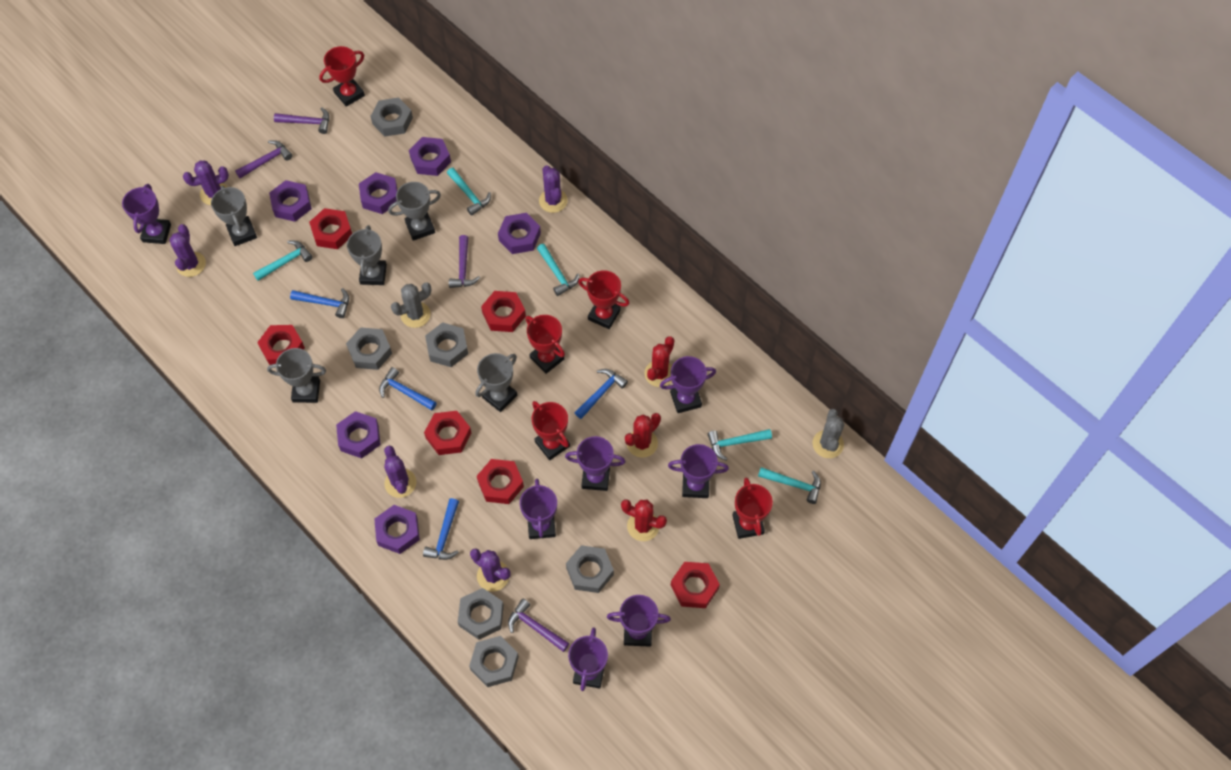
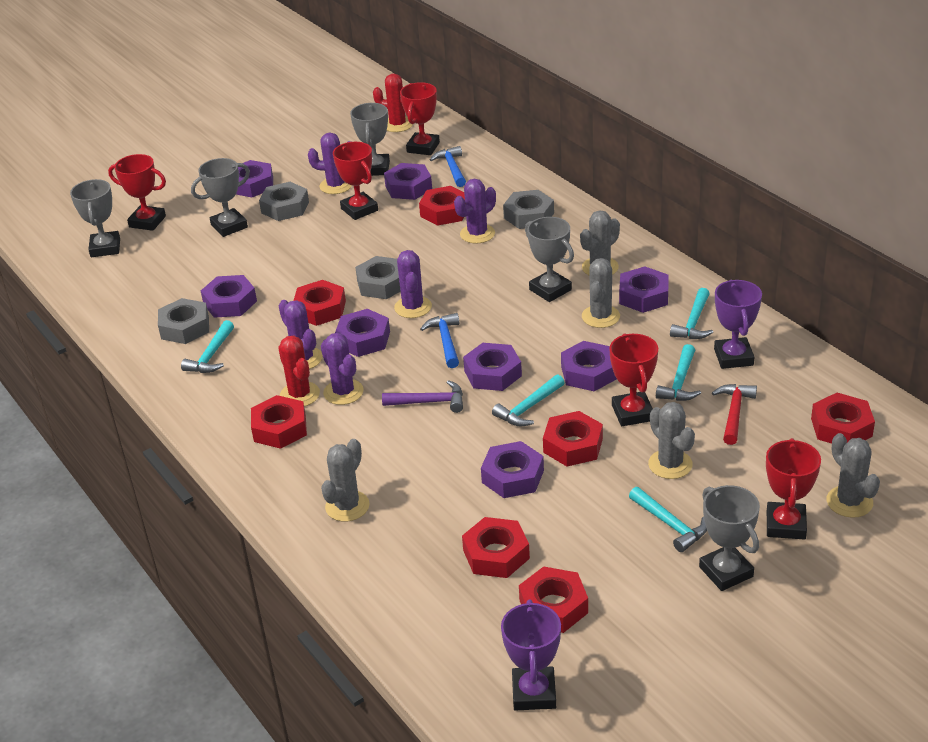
blue hammer: [290,288,349,318] [379,367,437,410] [423,498,459,560] [575,369,628,419] = 4 -> [420,313,459,368] [430,146,466,187] = 2
grey cactus: [391,283,431,328] [812,409,844,458] = 2 -> [321,439,370,522] [580,210,620,276] [582,258,620,328] [648,402,695,479] [826,433,880,518] = 5
grey nut: [346,327,392,370] [370,97,413,137] [425,322,468,367] [458,588,504,640] [469,636,519,687] [566,545,614,593] = 6 -> [158,298,209,344] [259,182,309,221] [355,256,401,299] [503,190,554,229] = 4
purple hammer: [235,140,292,178] [274,107,329,134] [449,235,480,288] [508,599,569,652] = 4 -> [382,380,463,413] = 1
purple nut: [269,180,312,222] [336,411,381,458] [359,172,398,214] [374,505,420,554] [409,137,451,176] [498,213,541,254] = 6 -> [201,275,257,318] [236,160,273,198] [335,309,390,357] [384,163,432,200] [463,343,522,391] [481,441,544,498] [561,341,617,391] [619,266,669,313] = 8
purple trophy: [122,184,171,244] [520,479,557,539] [565,436,626,491] [568,627,608,691] [607,595,671,647] [660,356,716,413] [668,444,729,498] = 7 -> [501,599,561,710] [714,280,762,369] = 2
red cactus: [621,499,667,541] [625,413,661,458] [644,336,674,387] = 3 -> [278,335,320,406] [373,73,413,132] = 2
red hammer: none = 0 -> [712,384,757,445] = 1
red nut: [257,325,305,365] [309,208,352,249] [424,411,471,455] [477,459,524,504] [481,291,526,332] [671,562,720,608] = 6 -> [251,395,307,449] [294,280,346,326] [419,186,465,226] [462,517,530,578] [519,567,588,633] [543,411,603,467] [811,393,875,444] = 7

